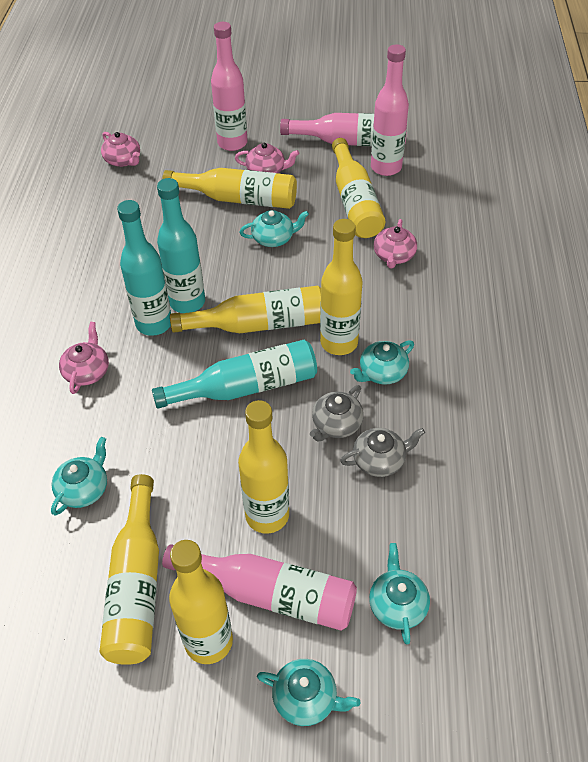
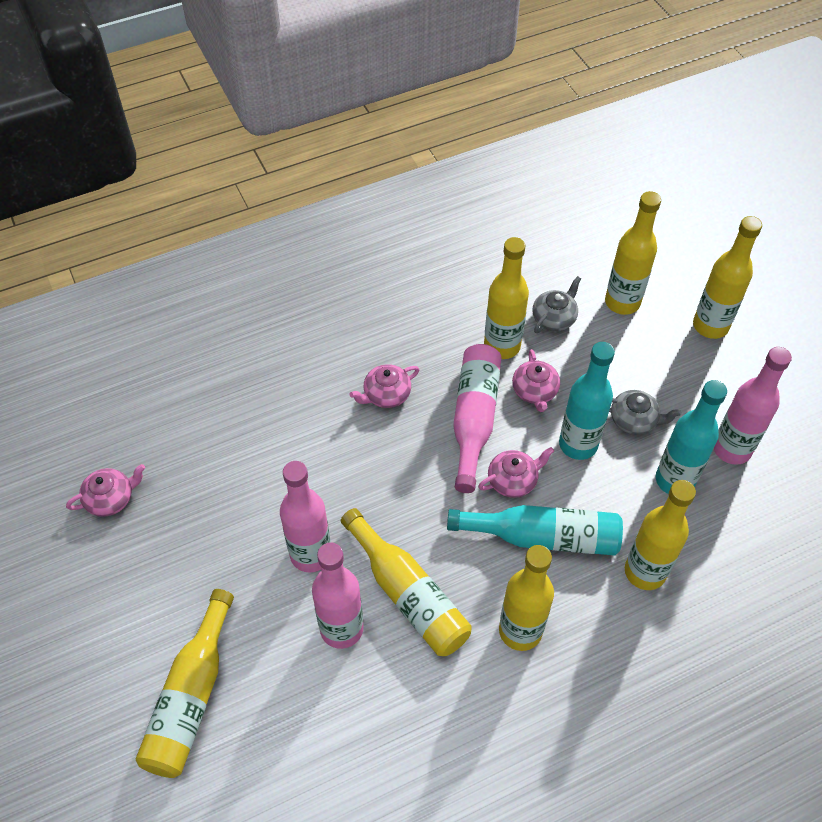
turquoise teapot: [51,437,107,516] [240,210,309,247] [257,659,360,726] [350,340,414,385] [369,543,430,644] = 5 -> none = 0

